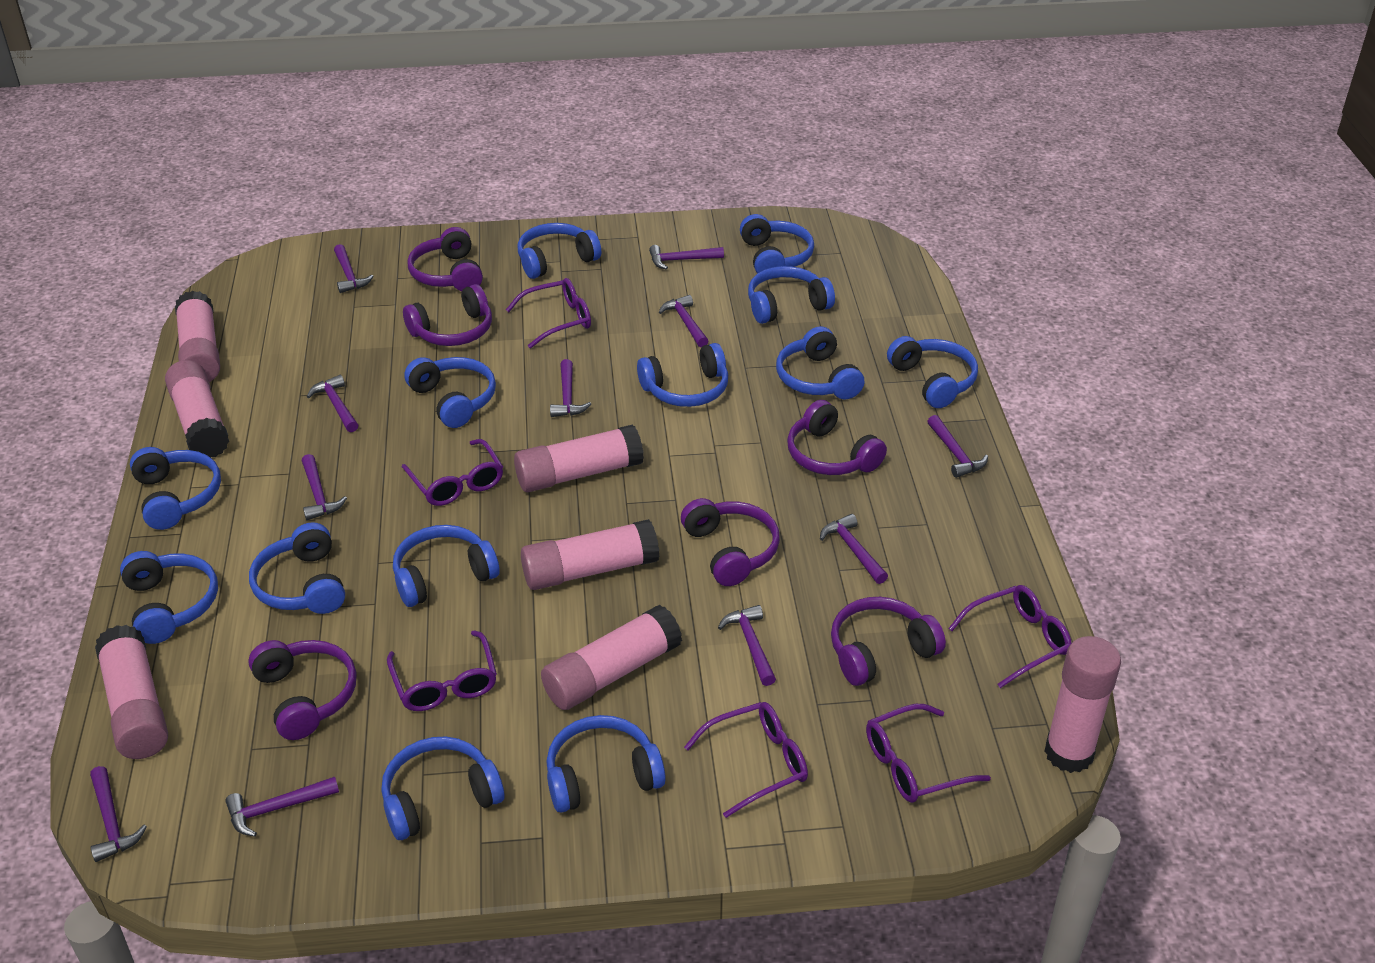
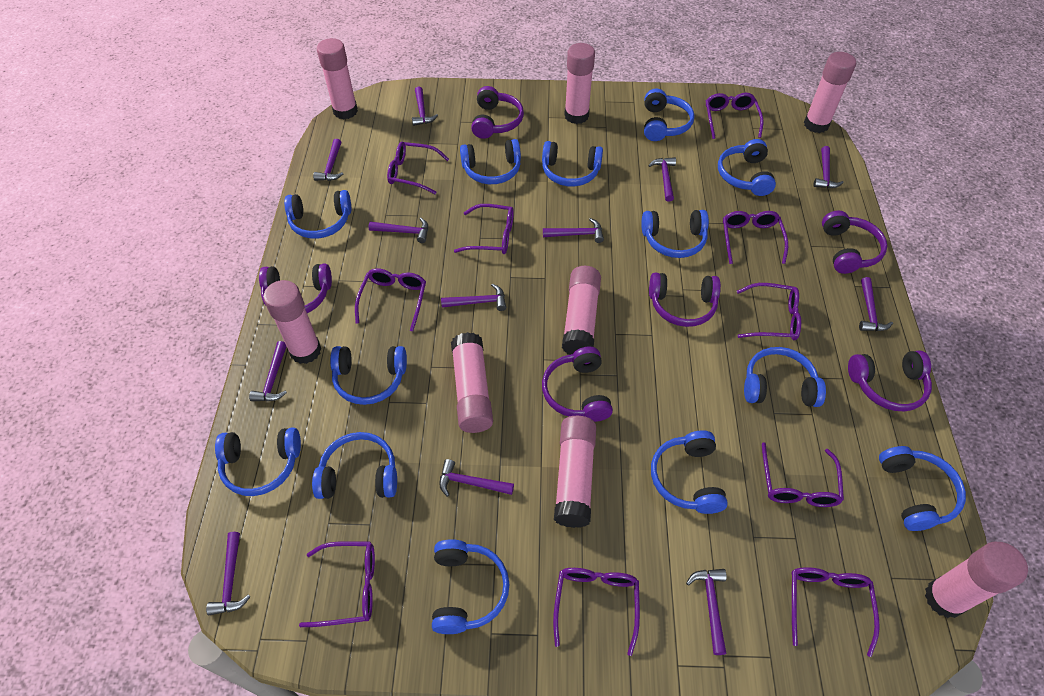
pink glue stick: [95,625,168,759] [165,360,229,458] [175,290,220,382] [514,424,644,492] [521,519,660,590] [541,605,682,710] [1045,636,1121,773] = 7 -> [263,280,321,364] [317,38,358,119] [451,332,493,433] [554,416,596,528] [562,266,601,355] [564,43,595,124] [804,52,856,133] [925,542,1028,618] = 8
purple glasses: [387,630,497,711] [402,439,503,506] [506,278,591,348] [684,702,808,818] [866,704,991,803] [948,585,1071,688] = 6 -> [299,541,375,627] [355,268,426,331] [387,142,449,194] [454,204,514,254] [553,568,640,656] [706,93,763,139] [723,211,788,264] [737,283,801,340] [762,442,844,507] [791,567,880,657] = 10
purple hammer: [90,766,147,862] [225,776,339,837] [302,454,347,520] [307,375,358,432] [334,244,373,293] [550,359,591,417] [649,245,724,270] [659,295,708,347] [718,605,776,686] [820,514,888,584] [927,415,988,478] = 11 -> [206,532,251,615] [249,341,287,401] [313,139,343,181] [369,218,428,243] [412,86,438,126] [439,459,514,497] [441,284,506,311] [543,218,604,243] [648,157,676,202] [686,569,727,655] [813,146,844,188] [859,277,893,331] = 12

